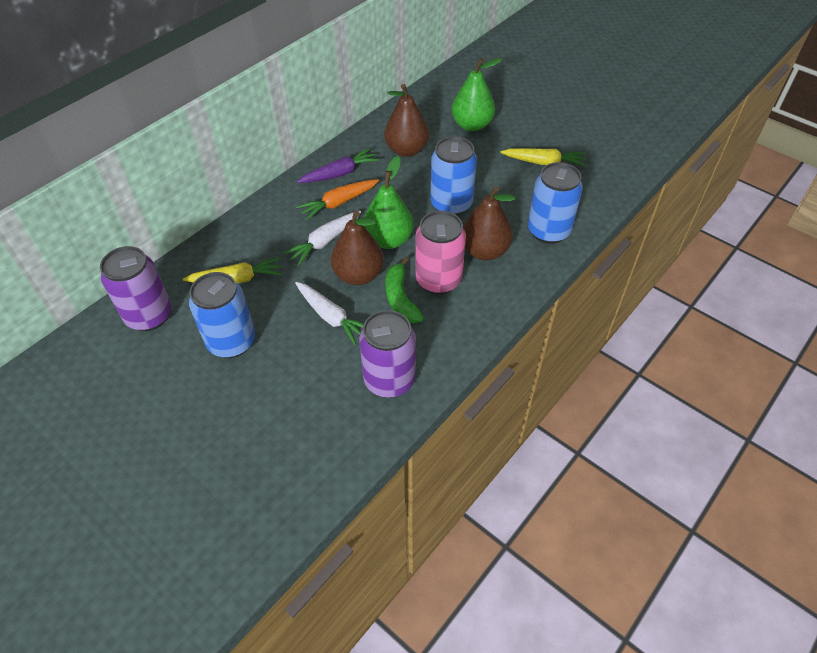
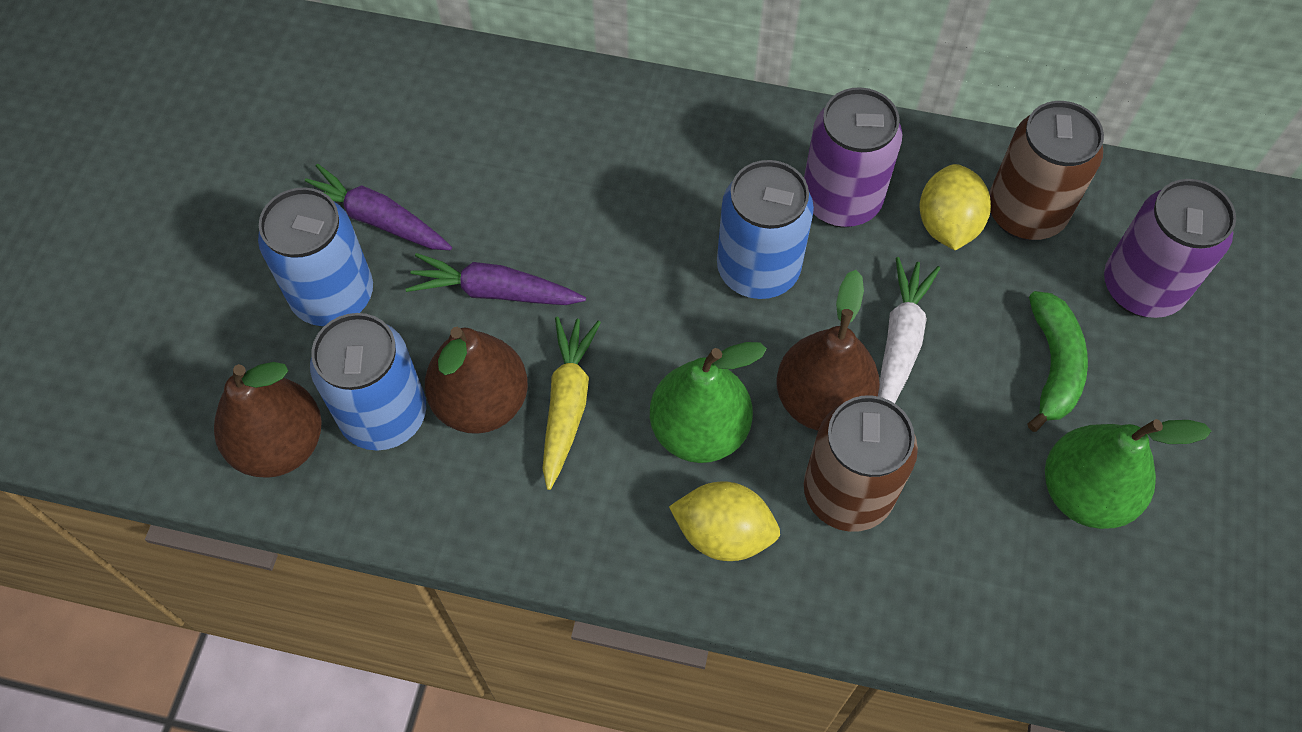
brown can: none = 0 -> [804,395,918,532] [989,101,1104,240] = 2
orange carrot: [296,179,379,220] = 1 -> none = 0
pink can: [415,211,466,295] = 1 -> none = 0
purple carrot: [297,148,379,183] = 1 -> [305,164,452,250] [405,253,586,305] = 2
white carrot: [283,211,361,266] [295,282,364,345] = 2 -> [878,257,940,403] = 1
yellow carrot: [183,257,283,283] [500,148,586,167] = 2 -> [542,316,601,490] = 1
yellow lemon: none = 0 -> [669,481,780,561] [919,164,991,250] = 2

